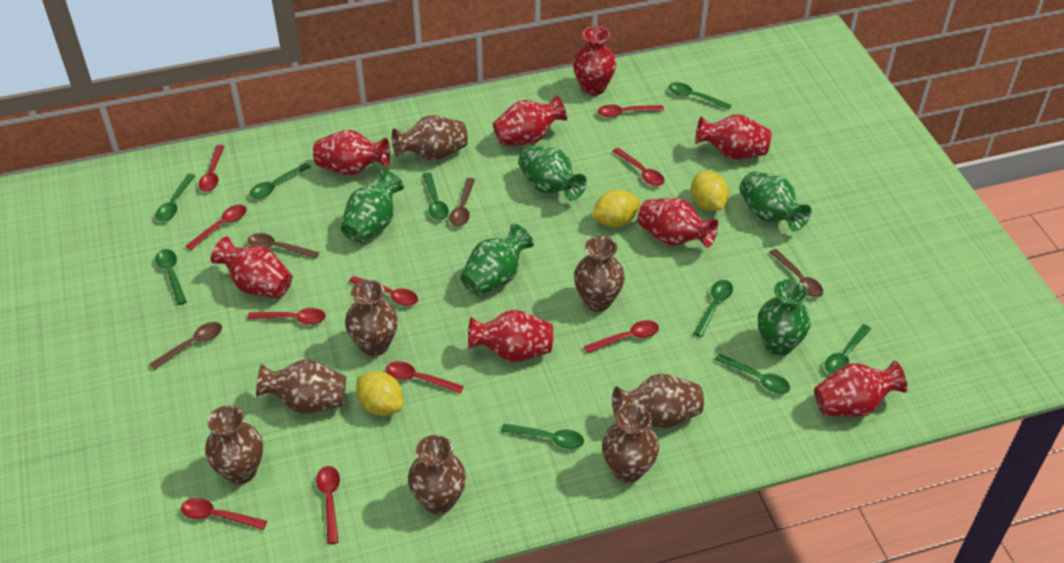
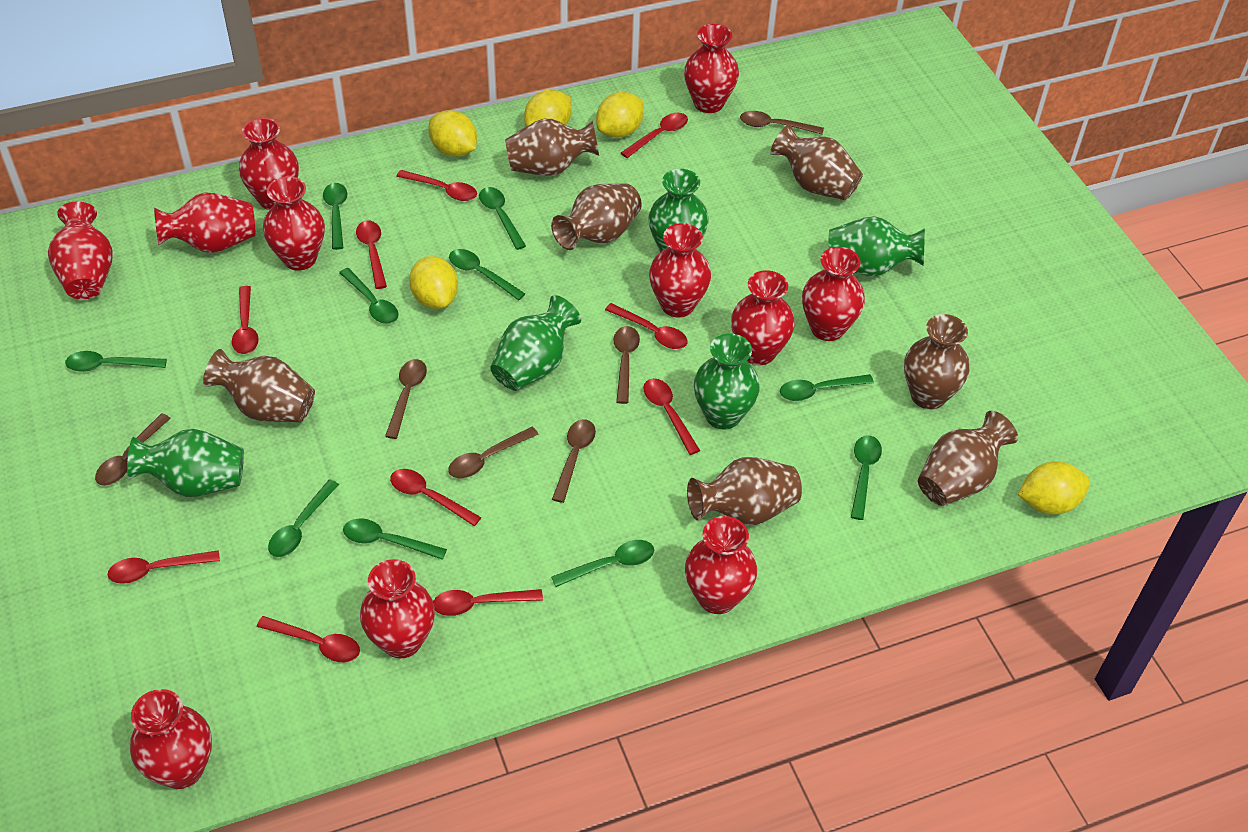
brown spoon: [150,322,222,370] [248,233,319,259] [449,178,475,226] [769,249,823,297] = 4 -> [95,413,171,486] [385,359,427,439] [448,427,539,478] [552,419,596,503] [614,326,640,404] [740,111,824,135] = 6
brown vase: [205,405,263,484] [256,359,346,413] [345,280,398,356] [392,115,468,161] [408,435,466,514] [574,236,625,311] [602,404,659,483] [612,374,704,429] = 8 -> [203,349,315,422] [505,119,599,176] [551,183,642,250] [687,457,802,525] [770,124,863,200] [904,314,970,409] [918,411,1018,506] = 7
green spoon: [155,249,187,305] [156,174,195,221] [250,163,311,199] [423,172,449,220] [501,423,584,449] [669,82,732,110] [693,280,733,337] [715,354,790,394] [825,324,871,374] = 9 -> [65,351,167,372] [268,479,339,557] [323,183,348,250] [339,268,399,324] [343,518,447,560] [449,249,525,300] [479,187,526,250] [551,540,654,587] [780,374,874,401] [851,435,882,520] = 10
red vase: [211,236,292,298] [313,130,390,176] [468,310,553,362] [493,95,567,146] [573,26,616,96] [638,198,718,248] [695,114,771,160] [814,361,907,417] = 8 -> [48,202,113,299] [130,689,212,789] [154,192,255,253] [239,118,299,210] [263,176,325,270] [360,559,435,658] [649,223,711,317] [684,24,739,113] [685,516,757,614] [731,270,795,365] [802,247,865,341] = 11
yellow lemon: [356,371,403,416] [591,190,640,227] [691,171,729,211] = 3 -> [409,256,458,309] [429,110,477,157] [524,90,572,127] [596,92,644,138] [1018,461,1090,515] = 5

